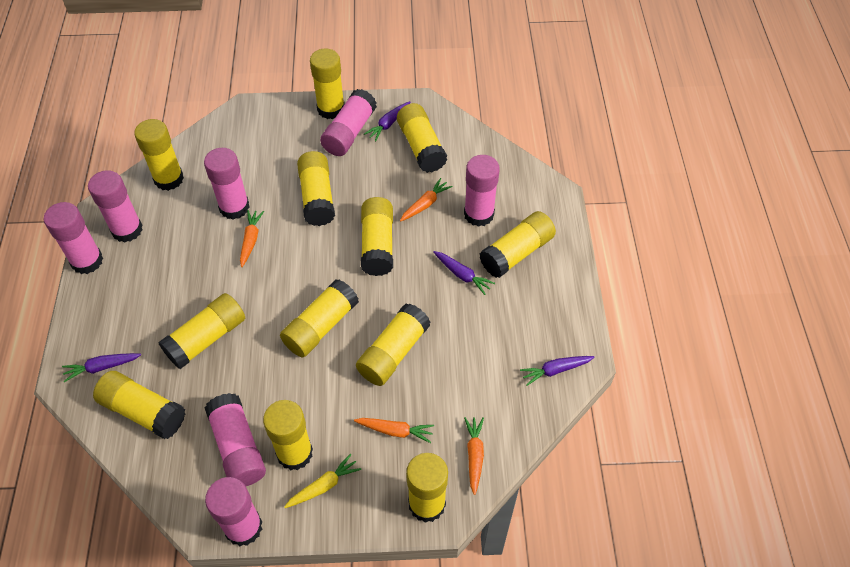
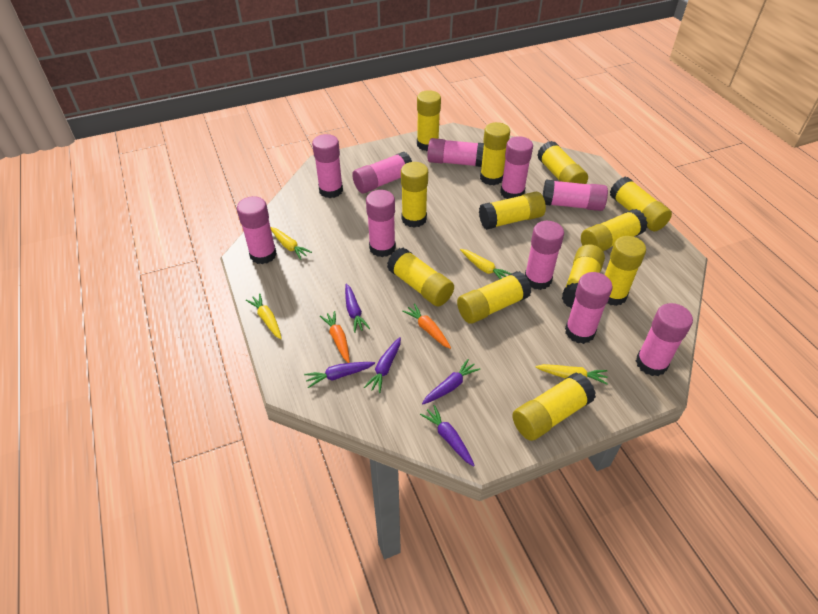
orange carrot: [240,210,264,267] [354,418,434,443] [400,178,453,222] [464,417,484,495] = 4 -> [320,311,350,363] [402,303,451,349] = 2
pink glue stick: [44,202,103,274] [88,170,142,243] [204,148,250,220] [205,393,266,486] [205,477,262,546] [320,89,377,156] [464,155,500,227] = 7 -> [237,196,277,264] [312,134,343,198] [352,152,412,193] [366,190,396,257] [427,138,484,167] [500,136,533,199] [525,221,564,290] [543,180,608,211] [565,272,613,344] [636,303,693,376] = 10
purple carrot: [62,353,141,382] [364,101,410,142] [434,251,495,295] [520,356,595,386] = 4 -> [304,362,375,388] [345,284,370,333] [364,337,401,393] [420,405,475,466] [422,359,480,405] = 5
yellow carrot: [284,454,361,508] = 1 -> [246,293,282,339] [271,227,312,260] [460,249,511,279] [535,364,608,385] = 4

